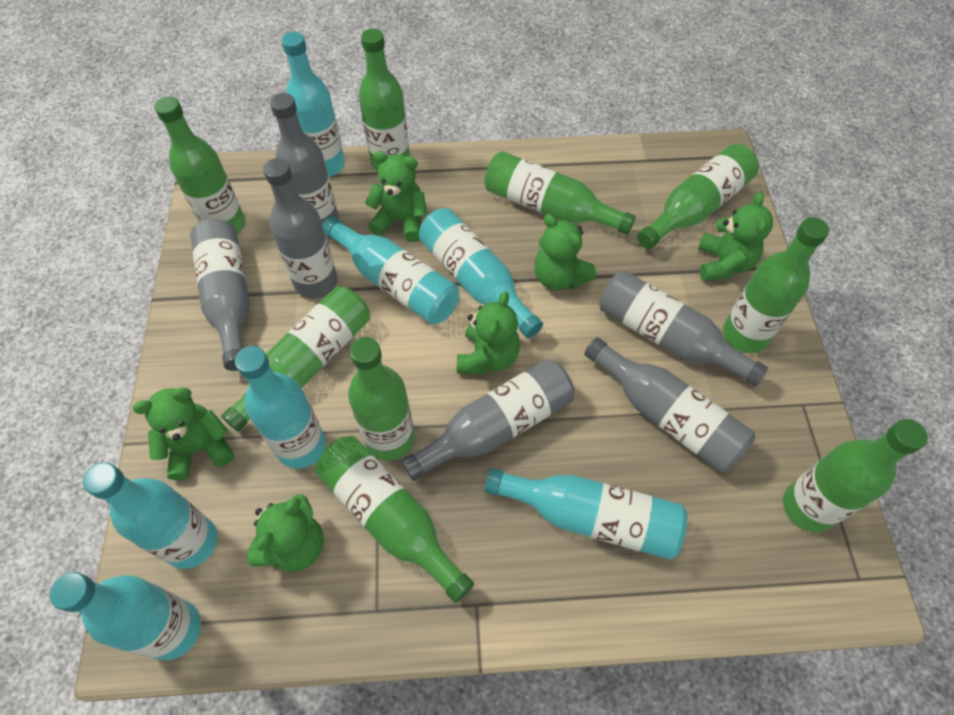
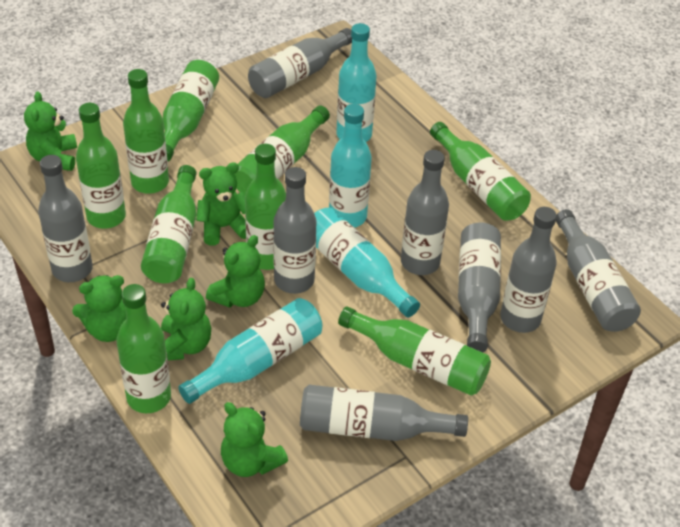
grey bottle: [190,219,250,371] [263,158,337,298] [270,93,339,224] [401,359,575,481] [584,337,756,473] [599,270,768,387] = 6 -> [38,155,93,282] [248,28,352,98] [273,167,317,294] [300,385,468,441] [401,150,449,275] [458,222,501,352] [500,207,557,333] [556,209,641,332] = 8
turquoise bottle: [50,572,201,660] [83,462,217,569] [235,346,326,469] [281,32,345,177] [322,216,459,324] [419,208,543,338] [484,468,687,559] = 7 -> [178,298,322,404] [314,207,420,317] [329,104,372,228] [336,23,377,142] = 4

